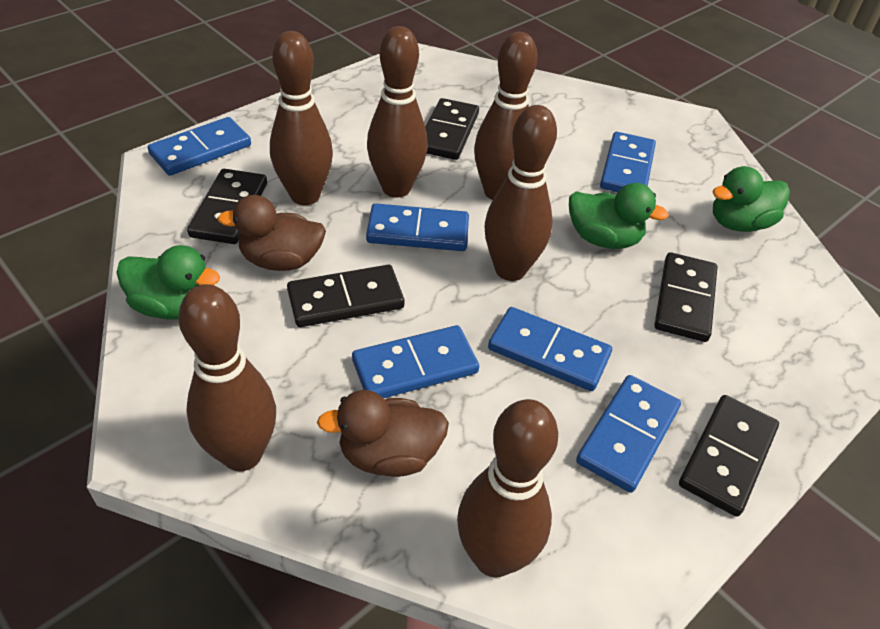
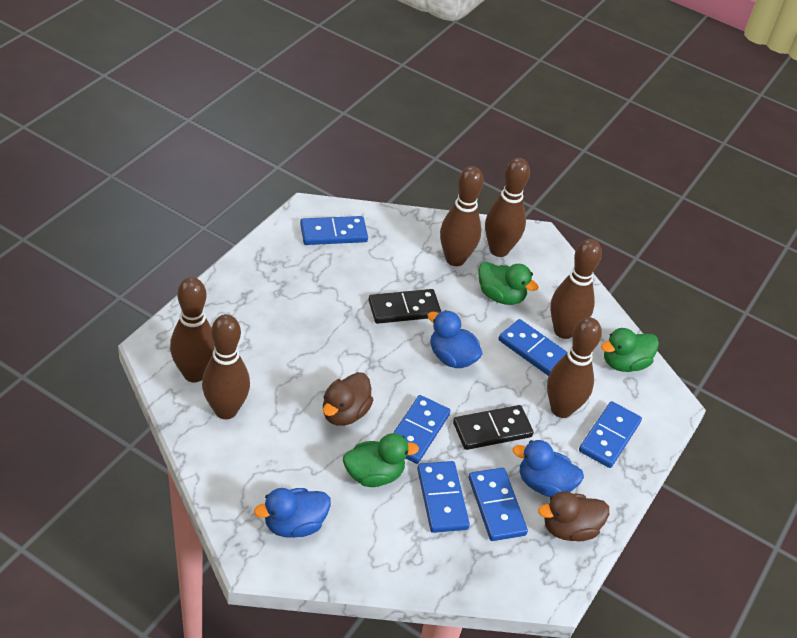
black domino: [187,169,267,244] [287,265,405,327] [425,98,479,160] [655,252,717,342] [679,395,779,517] = 5 -> [369,289,441,324] [453,405,534,450] = 2
blue duck: none = 0 -> [254,488,331,538] [427,310,483,368] [513,440,584,497] = 3

